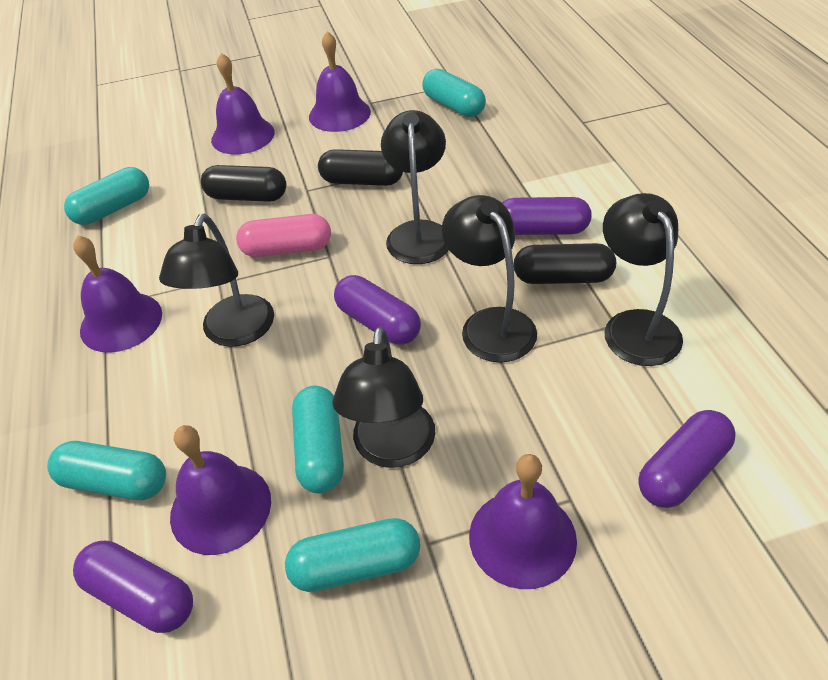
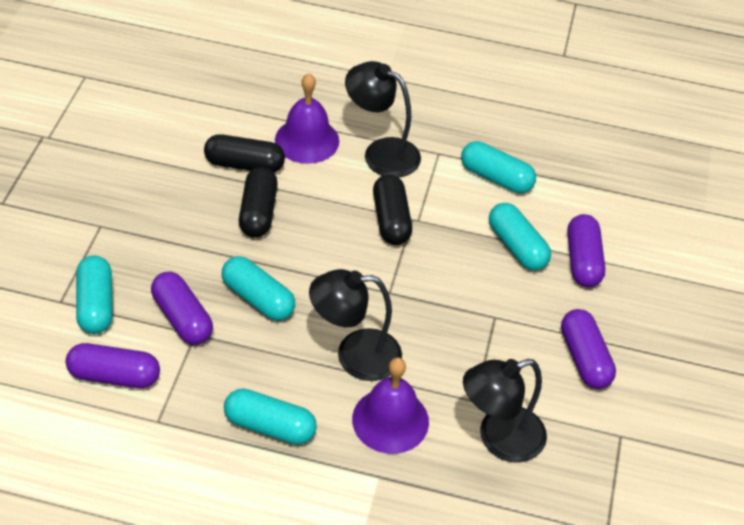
black lamp: [159,213,274,347] [332,326,436,468] [381,110,449,264] [442,195,537,363] [603,193,683,366] = 5 -> [309,269,402,381] [345,61,421,178] [463,359,547,463] = 3
pink capsule: [236,214,331,257] = 1 -> none = 0
purple bell: [73,235,162,353] [170,425,271,555] [211,53,275,154] [309,31,371,132] [469,454,577,589] = 5 -> [275,73,339,164] [352,358,429,454] = 2

